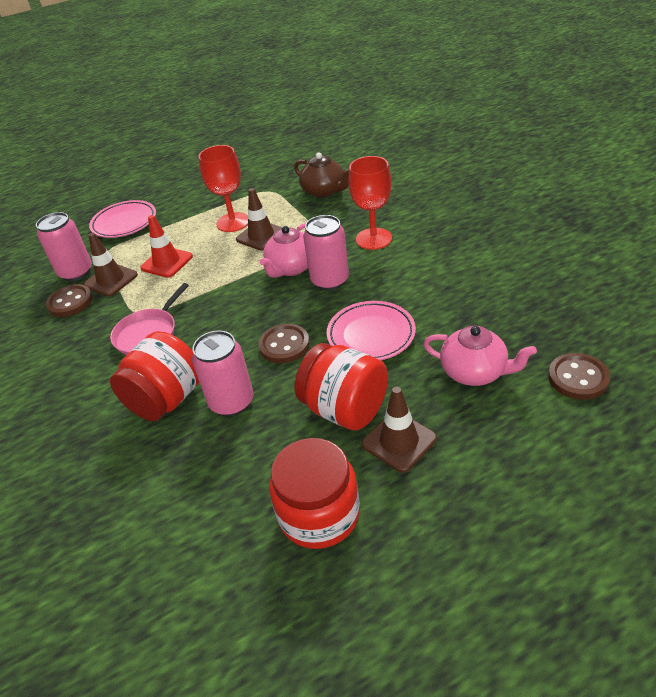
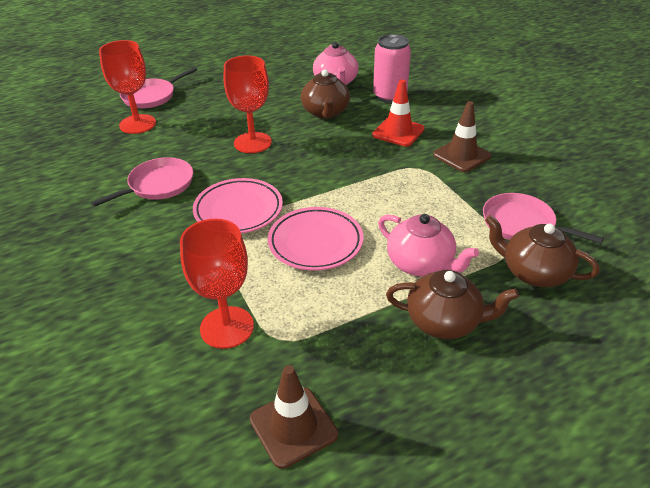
brown button: [46,284,93,317] [259,324,310,363] [548,353,610,400] = 3 -> none = 0
brown teapot: [294,152,349,198] = 1 -> [301,69,350,119] [386,270,519,339] [485,215,600,287] = 3
brown traffic cone: [84,233,138,297] [236,188,282,251] [362,387,437,473] = 3 -> [250,365,338,469] [433,101,492,172] = 2
pink can: [36,212,92,281] [192,330,254,417] [303,215,349,291] = 3 -> [373,34,411,103] = 1
pink pan: [110,283,189,355] = 1 -> [91,157,193,207] [120,67,197,108] [483,193,604,243] = 3
red goblet: [198,145,248,232] [348,156,392,250] = 2 -> [99,40,156,134] [180,219,254,349] [224,56,272,153] = 3
red jar: [110,331,199,421] [270,438,360,549] [295,343,388,431] = 3 -> none = 0

